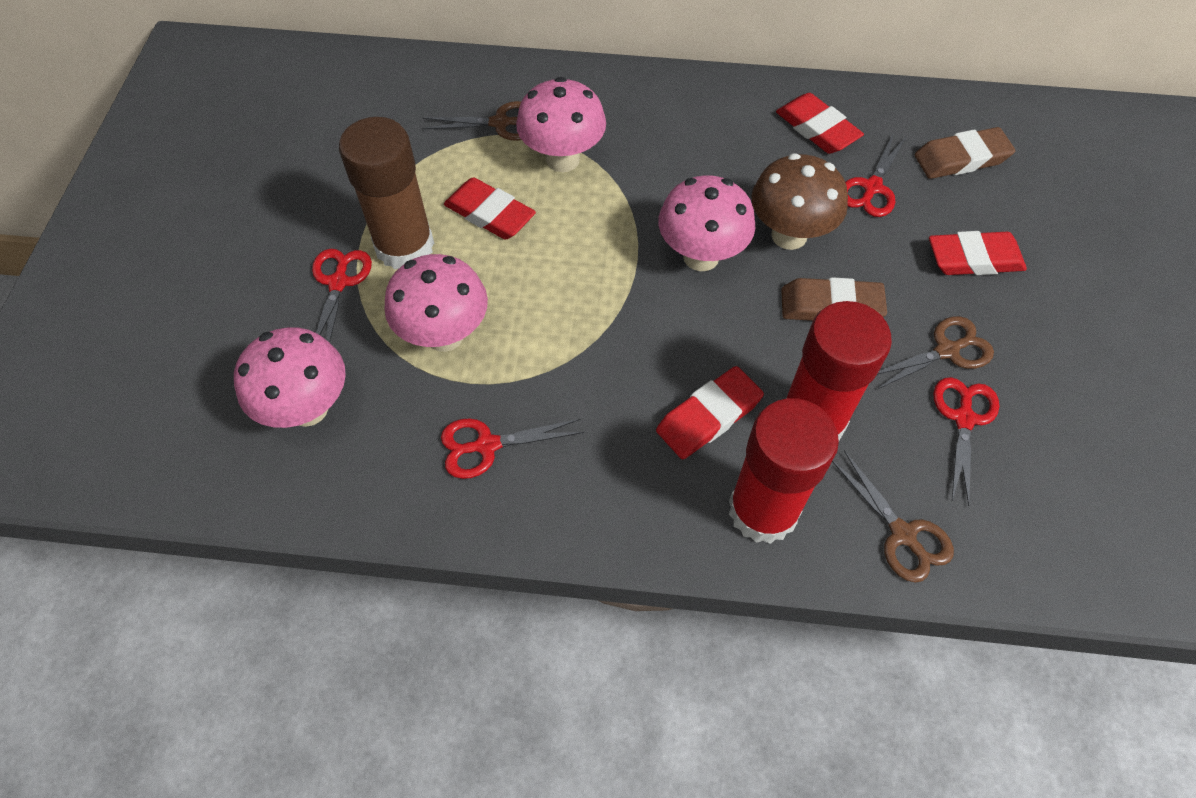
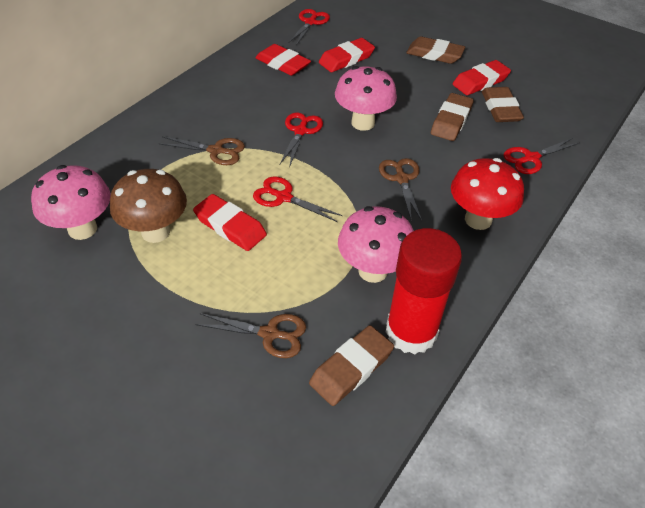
brown eraser: [781,277,887,321] [915,127,1015,179] = 2 -> [309,325,394,406] [406,37,465,64] [431,93,474,141] [482,87,524,122] = 4
brown glue stick: [339,117,434,270] = 1 -> none = 0
pink mushroom: [234,327,346,428] [384,254,488,352] [516,77,606,172] [658,175,755,271] = 4 -> [31,165,111,240] [335,66,397,131] [338,206,414,283] = 3
red glue stick: [729,398,839,544] [786,301,892,441] = 2 -> [385,228,462,355] = 1
red mushroom: none = 0 -> [451,158,524,230] = 1

